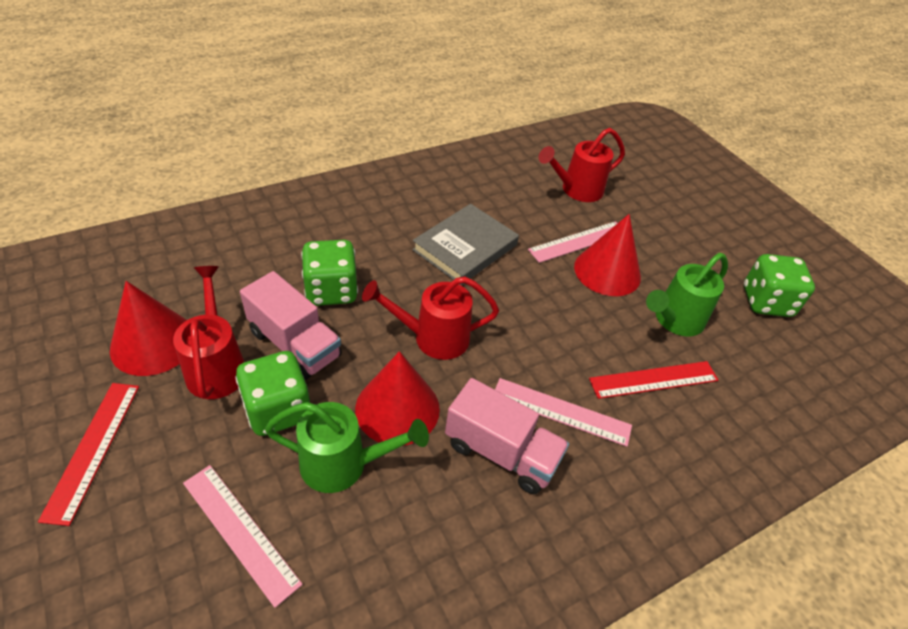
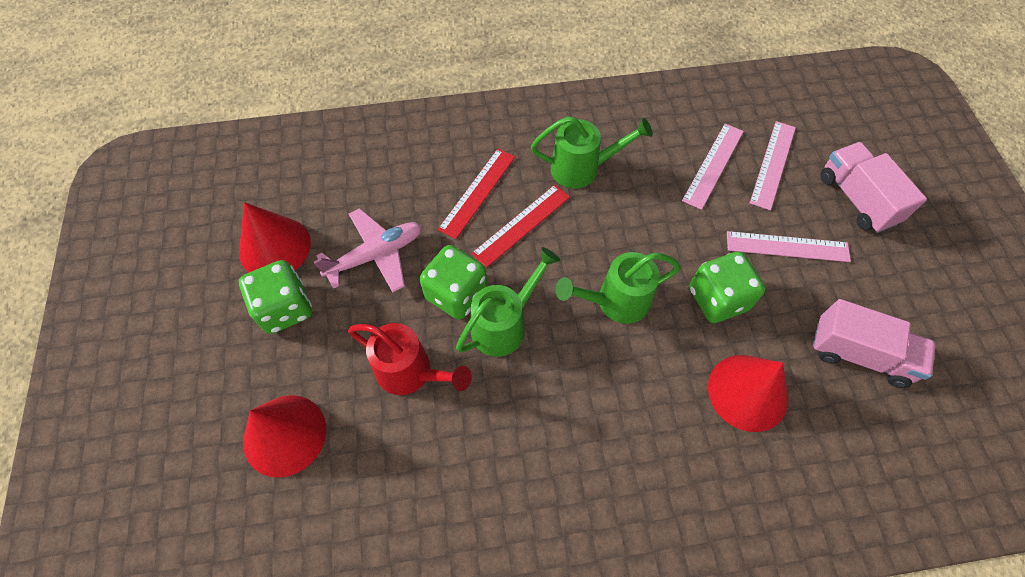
green watering can: [265,402,429,493] [646,253,728,336] = 2 -> [456,247,560,357] [531,116,653,189] [555,252,681,324] = 3
grey book: [412,204,519,285] = 1 -> none = 0
pink plane: none = 0 -> [314,208,422,293] = 1
red watering can: [173,266,244,399] [362,276,499,360] [539,128,625,202] = 3 -> [348,323,472,395] = 1

